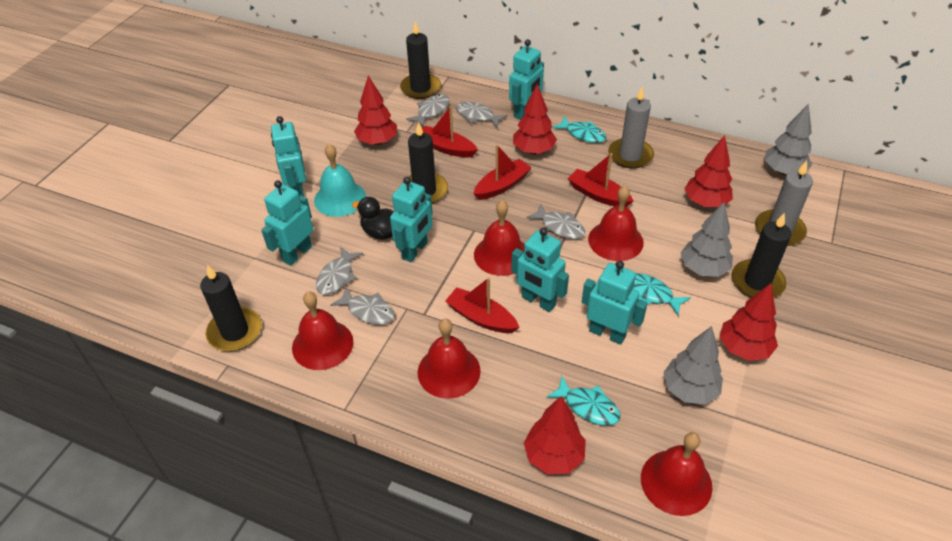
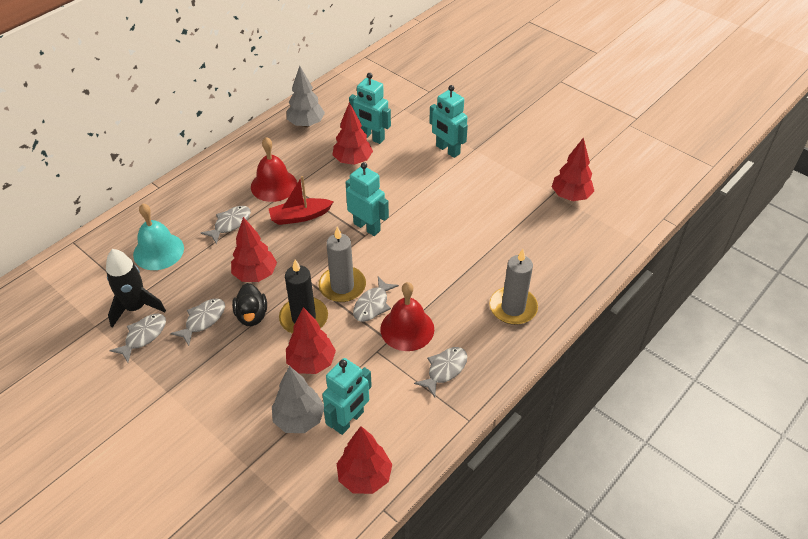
black candle: [200,265,262,351] [400,21,441,99] [408,122,448,204] [732,212,791,298] = 4 -> [279,259,328,333] = 1
black rocket: none = 0 -> [106,249,166,328] = 1
grey tree: [663,326,723,404] [681,202,733,277] [765,104,812,175] = 3 -> [272,366,324,433] [287,66,325,127] = 2
red bell: [292,292,353,370] [418,319,481,399] [474,200,525,276] [588,186,644,261] [641,432,712,516] = 5 -> [251,137,297,202] [380,282,434,351] = 2
red boat: [422,106,478,158] [445,277,520,333] [473,144,532,200] [568,153,634,207] = 4 -> [269,176,334,225] = 1
turquoise fish: [546,376,621,426] [552,116,606,143] [633,273,691,316] = 3 -> none = 0
turquoise robot: [261,180,314,266] [271,116,306,196] [390,177,433,262] [509,39,544,120] [511,227,569,312] [582,260,648,345] = 6 -> [322,358,372,435] [345,162,389,236] [349,73,391,144] [429,85,468,158] = 4

